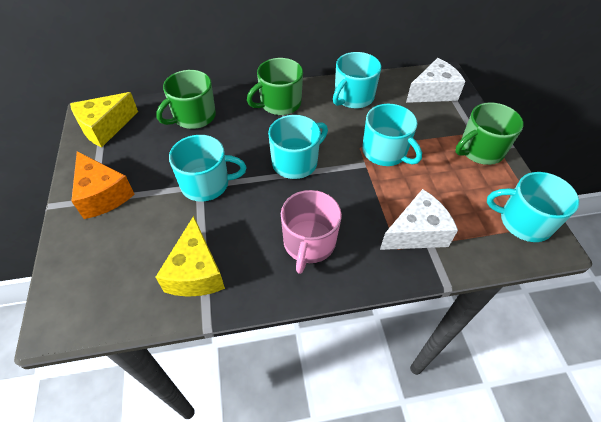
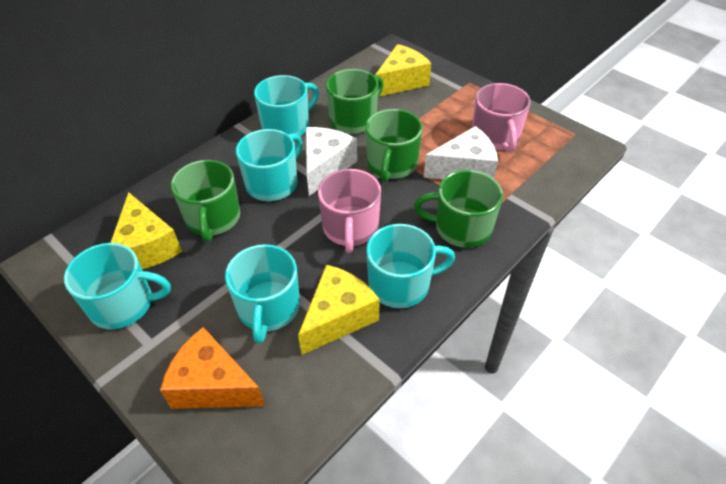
green mug: [156,70,216,129] [247,58,303,115] [455,102,524,165] = 3 -> [171,160,241,242] [326,69,383,134] [365,109,422,182] [414,170,503,248] = 4
pink mug: [281,190,342,274] = 1 -> [318,169,381,253] [472,83,531,152] = 2
yellow cheese: [70,92,138,147] [156,216,225,297] = 2 -> [110,192,182,269] [298,265,380,355] [375,44,431,97] = 3

